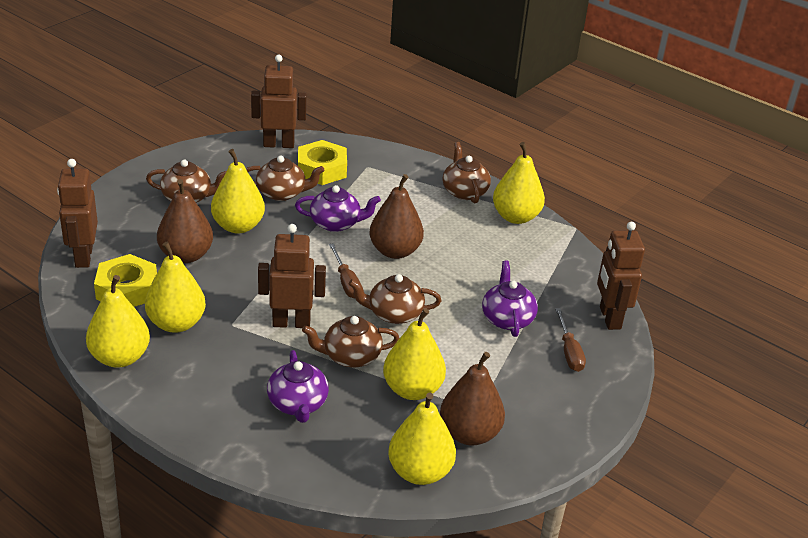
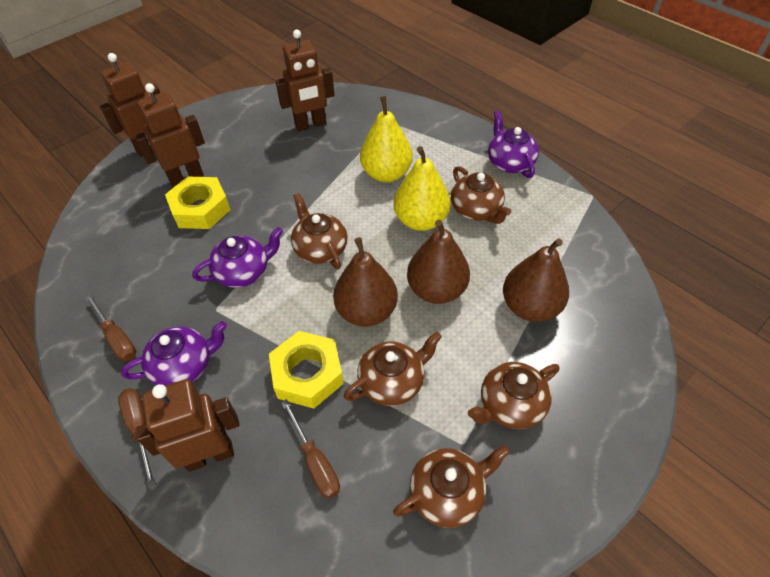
brown screwdriver: [329,243,361,298] [555,308,586,372] = 2 -> [85,294,136,361] [118,388,156,488] [281,399,340,499] = 3
yellow pear: [86,275,150,368] [145,242,206,333] [211,149,265,234] [383,308,446,400] [388,392,456,485] [493,142,545,224] = 6 -> [360,96,413,182] [394,146,450,231] = 2

